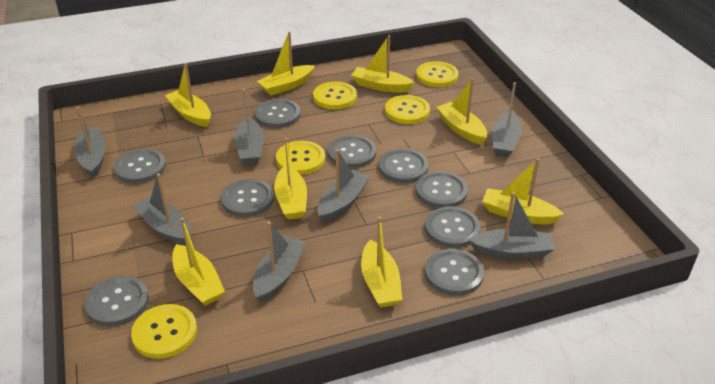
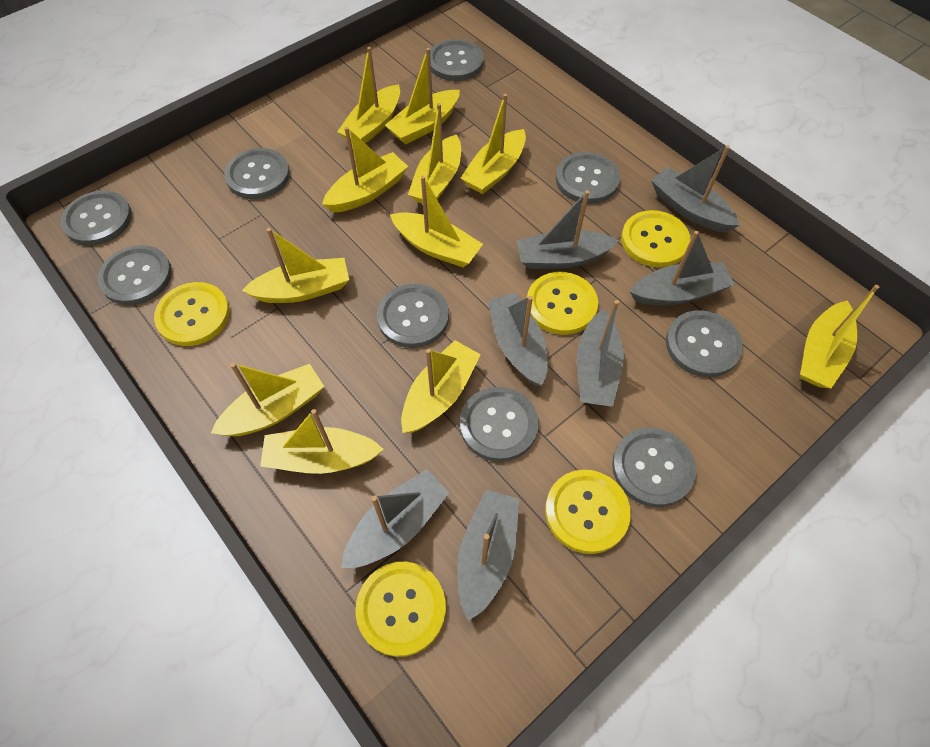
yellow boat: [165,63,211,127] [172,218,225,306] [257,32,315,96] [274,138,307,220] [351,35,415,92] [361,217,402,308] [436,78,487,145] [482,158,564,224] = 8 -> [211,363,324,436] [242,228,349,303] [260,409,384,474] [322,127,408,212] [337,47,400,144] [385,48,460,144] [390,176,483,267] [401,340,481,433] [408,103,461,204] [461,94,526,194] [800,285,879,389] = 11

